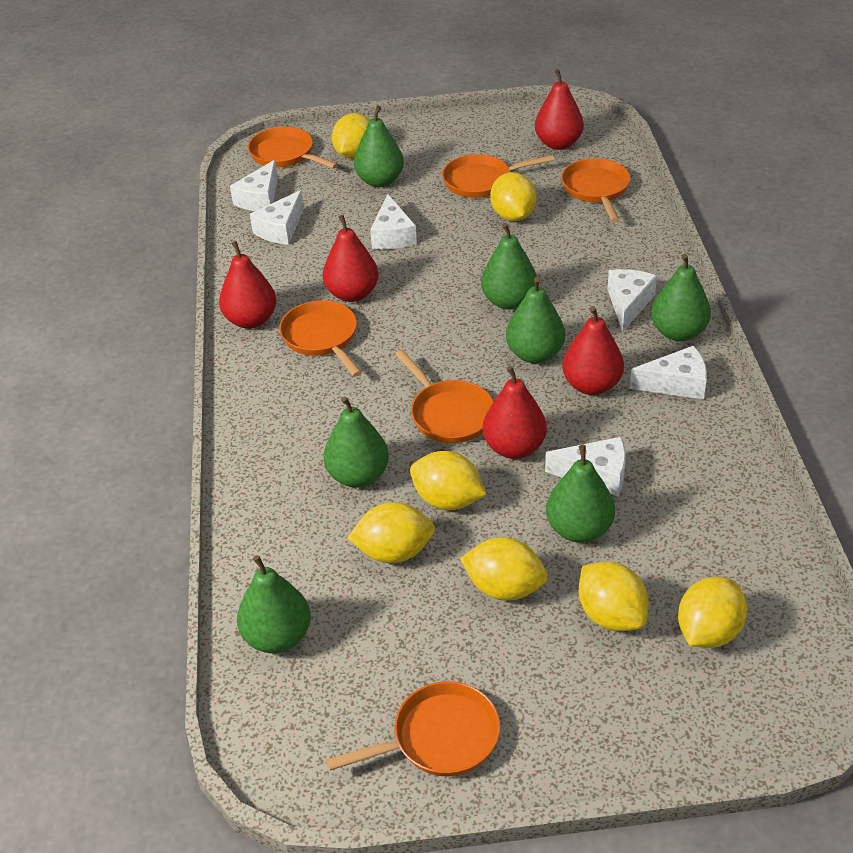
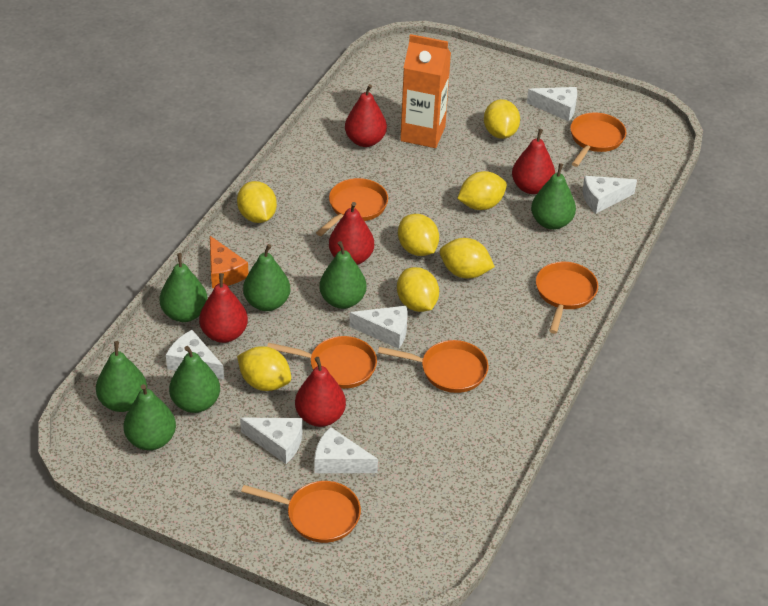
orange carton: none = 0 -> [400,34,451,148] = 1
orange cheese: none = 0 -> [210,236,249,288] = 1

